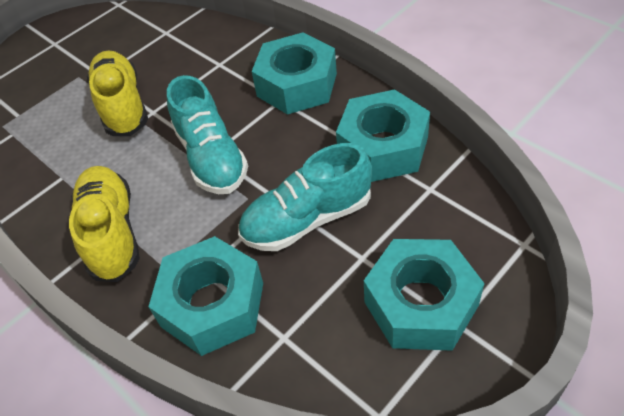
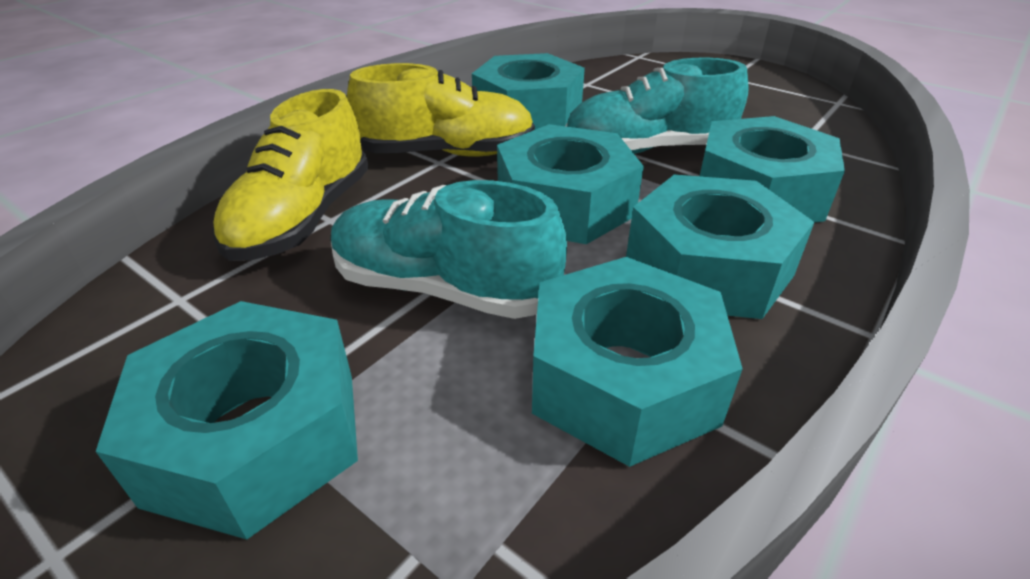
turquoise nut: [148,236,263,356] [252,32,337,115] [336,89,430,182] [364,239,485,351] = 4 -> [96,301,358,539] [472,53,585,130] [497,124,644,244] [532,257,743,467] [626,175,814,319] [700,116,845,223] = 6

